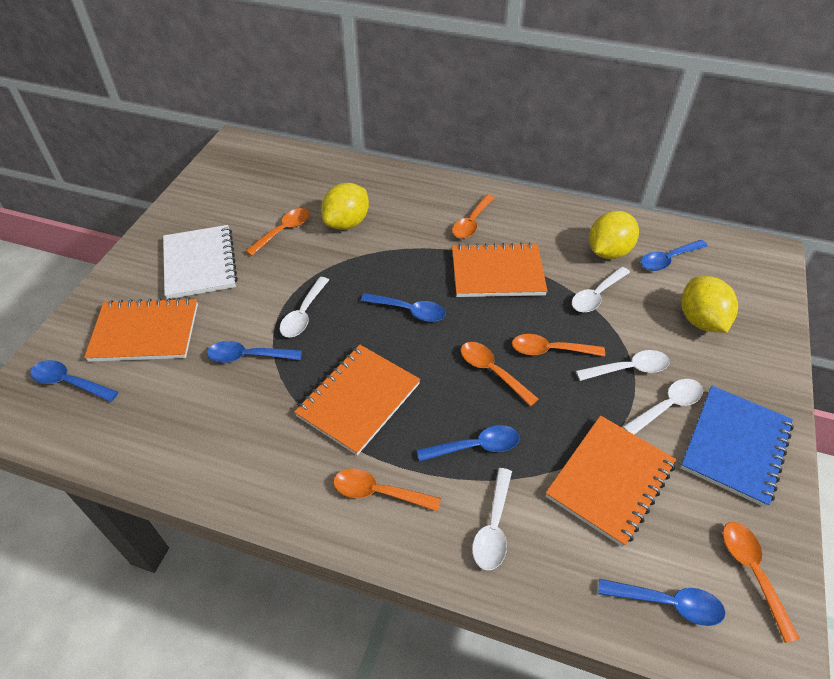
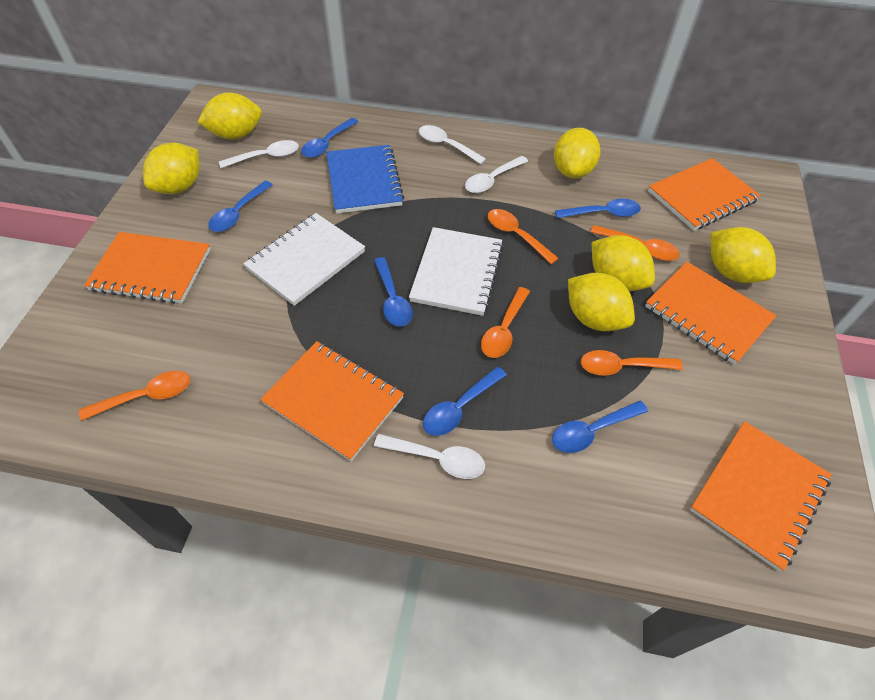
orange notebook: [84,297,198,362] [294,345,420,455] [452,243,547,297] [546,415,676,547] = 4 -> [84,232,211,304] [260,341,404,461] [645,262,776,365] [648,158,761,231] [690,421,832,571] = 5
orange spoon: [246,208,310,256] [333,468,441,511] [452,194,495,239] [461,342,538,406] [512,334,605,356] [723,522,800,643] = 6 -> [79,371,190,421] [481,287,530,358] [488,209,559,264] [581,350,683,376] [591,225,680,261] = 5
white notebook: [163,225,238,299] = 1 -> [243,213,365,306] [409,227,503,316] = 2
white spoon: [280,277,329,337] [472,468,512,570] [572,267,630,312] [576,350,670,381] [623,379,703,435] = 5 -> [219,140,299,168] [374,434,485,479] [419,125,486,164] [465,156,528,193] = 4
yellow lemon: [321,183,369,230] [589,211,639,259] [681,276,738,333] = 3 -> [143,143,200,194] [198,92,262,140] [554,128,600,179] [568,273,635,331] [592,235,655,291] [711,227,776,283] = 6

